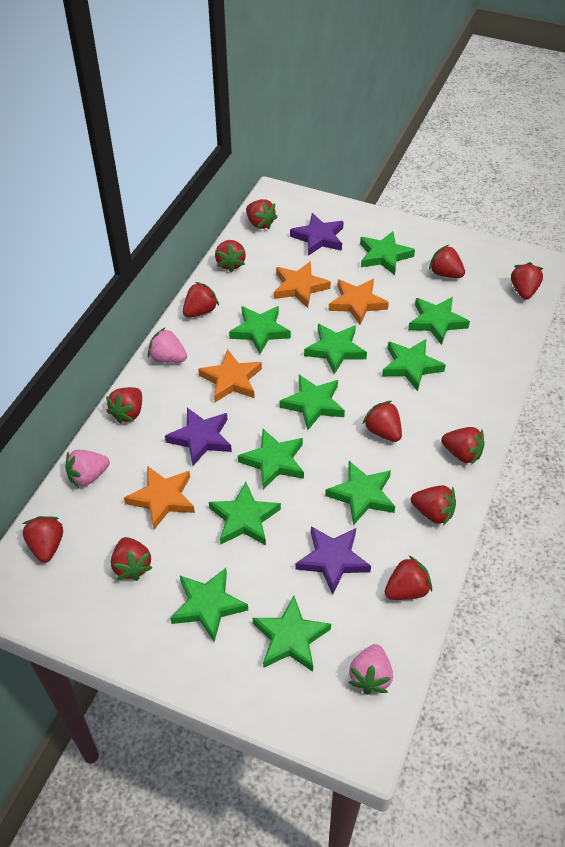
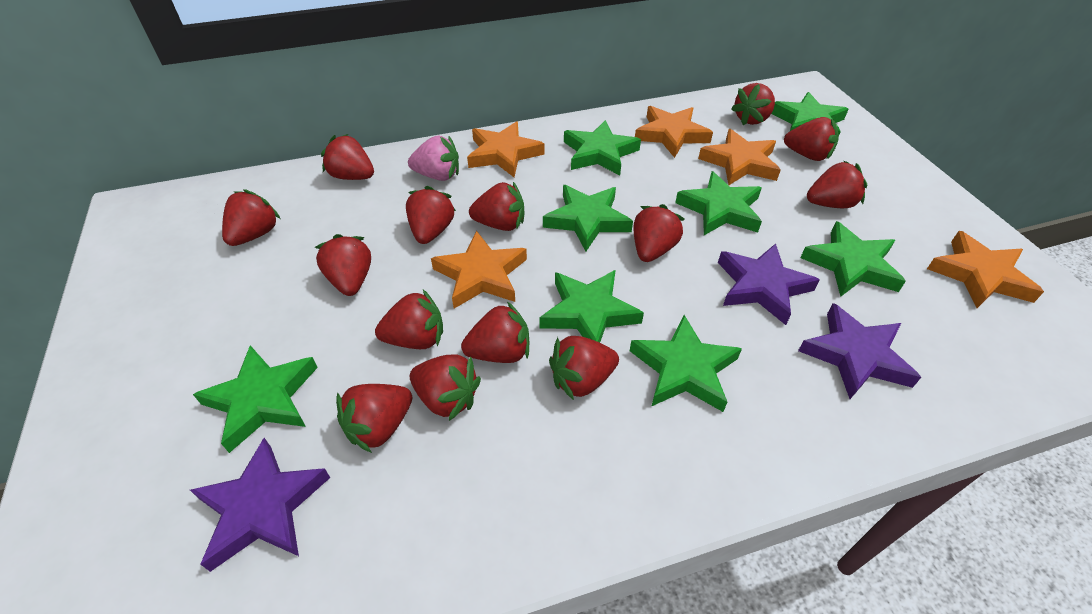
green star: [170,568,248,642] [209,482,281,545] [229,306,291,354] [238,429,304,490] [253,596,331,672] [280,375,345,430] [304,324,367,374] [325,461,395,525] [360,231,415,275] [382,339,446,391] [408,297,470,345] = 11 -> [193,345,318,453] [539,270,644,343] [543,185,633,251] [564,120,641,175] [630,315,742,412] [675,171,762,235] [771,92,848,135] [800,221,906,297] = 8
orange star: [124,466,195,530] [198,349,262,402] [274,261,331,308] [328,279,389,325] = 4 -> [431,231,527,309] [467,121,545,177] [635,106,713,158] [698,129,781,185] [927,231,1044,308] = 5
pink strawberry: [66,450,110,488] [148,327,187,363] [348,644,393,695] = 3 -> [408,135,459,181] = 1
red strawberry: [22,516,63,563] [106,387,142,424] [111,537,153,581] [183,282,219,318] [215,240,246,273] [246,199,277,229] [363,401,402,442] [385,556,432,600] [411,485,456,526] [429,245,465,278] [441,427,484,465] [511,262,543,300] = 12 -> [222,189,280,246] [315,234,371,296] [321,134,374,180] [336,384,412,453] [375,290,443,349] [406,186,456,244] [410,354,481,421] [461,302,529,363] [469,182,524,231] [549,336,619,400] [633,204,684,262] [731,83,775,125] [784,117,839,161] [807,160,867,208] = 14

